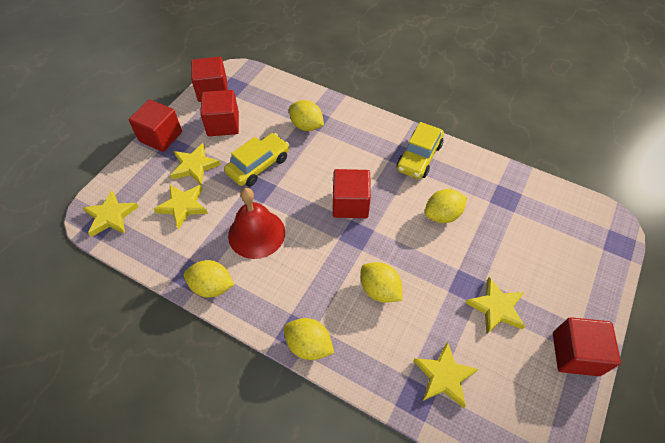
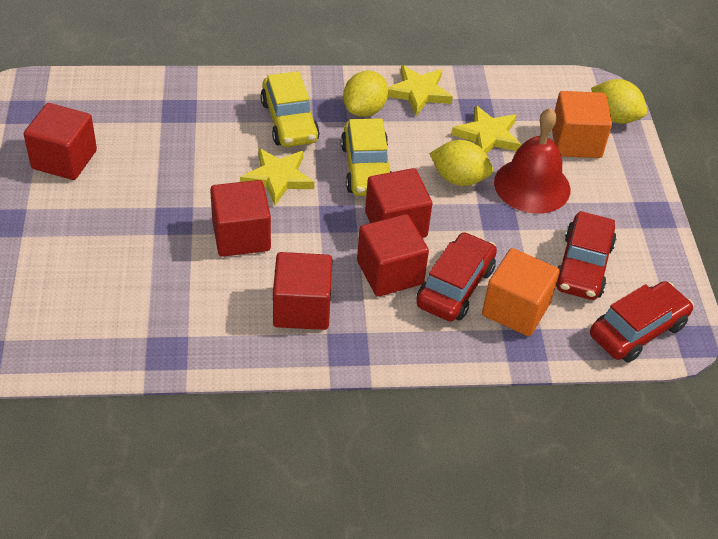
orange cube: none = 0 -> [482,248,560,336] [552,91,612,158] = 2
red car: none = 0 -> [417,232,497,322] [556,211,616,300] [590,281,694,362] = 3
yellow lemon: [184,260,235,298] [284,318,334,360] [289,100,324,131] [361,262,402,303] [425,189,467,223] = 5 -> [343,71,388,117] [429,140,493,186] [591,79,647,124] = 3
yellow star: [83,190,139,237] [154,185,208,229] [171,143,221,185] [413,341,479,408] [465,277,526,334] = 5 -> [240,148,314,205] [388,65,453,116] [452,105,521,154] = 3

